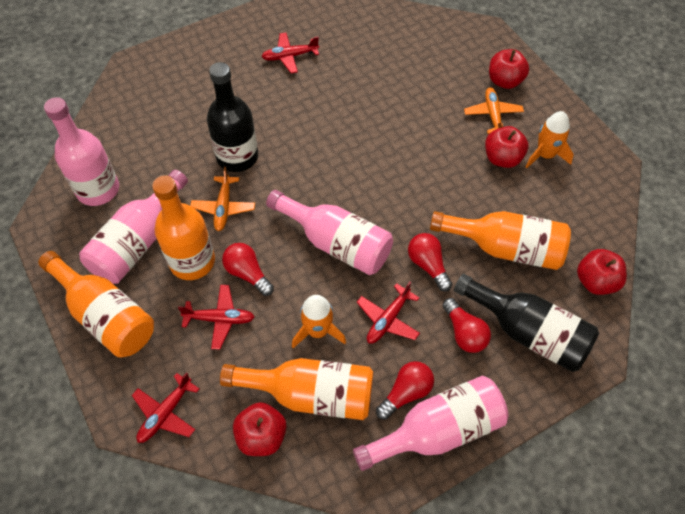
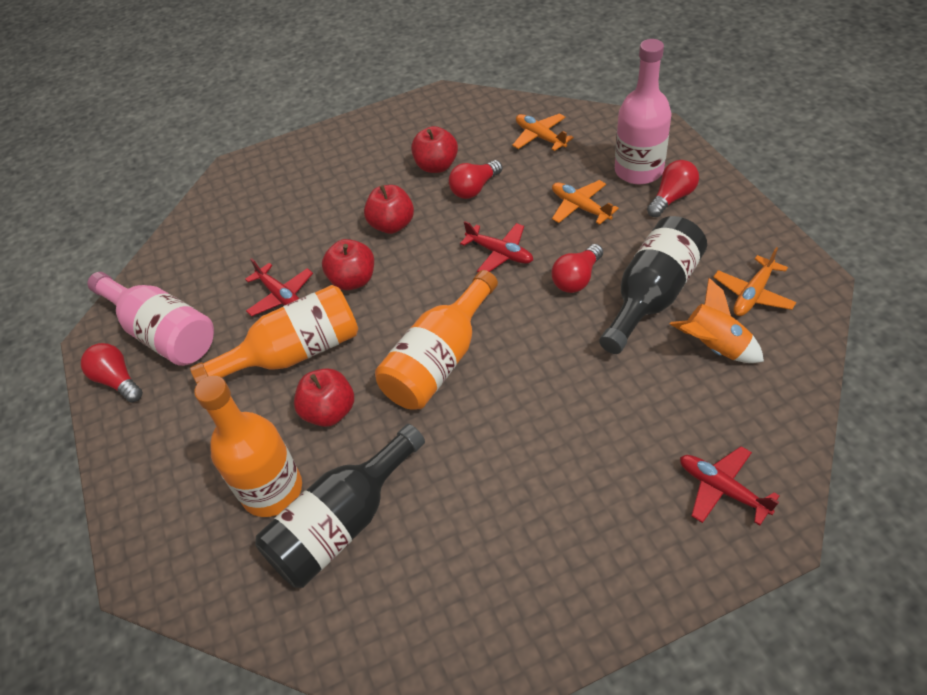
orange bottle: [38,251,154,358] [152,175,215,280] [220,358,373,420] [430,211,571,270] = 4 -> [190,285,358,384] [194,376,302,517] [375,270,498,410] = 3
orange plane: [190,167,255,231] [464,87,524,134] = 2 -> [512,113,574,151] [552,180,619,225] [713,247,796,316] = 3
orange rocket: [292,295,346,348] [525,111,574,168] = 2 -> [670,278,764,363] = 1
pink bottle: [44,97,119,206] [79,170,188,284] [266,190,393,275] [353,376,508,471] = 4 -> [87,272,214,366] [615,39,672,185] = 2
red plane: [132,372,199,443] [178,285,254,349] [261,33,319,73] [357,281,420,344] = 4 -> [245,258,313,317] [460,221,533,272] [680,446,779,525] = 3

